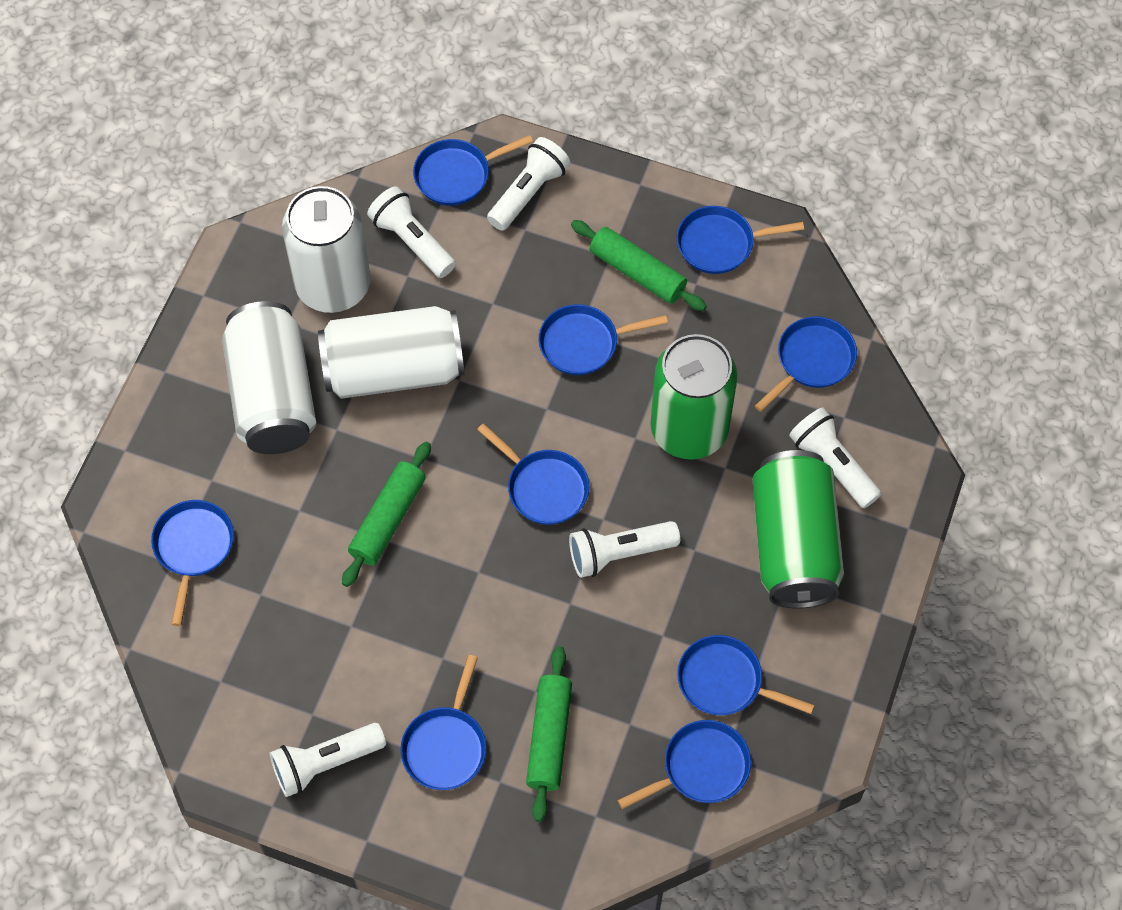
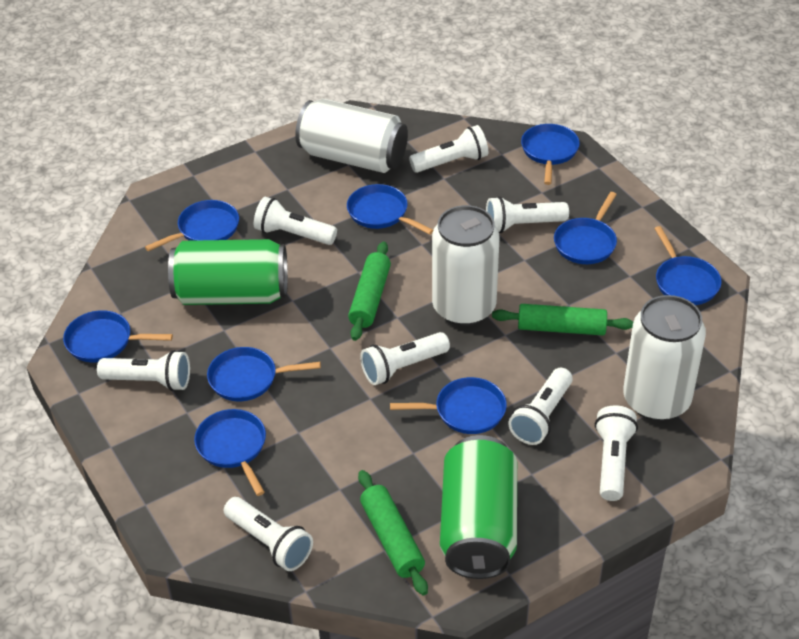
white flashlight: [270,723,386,797] [367,186,456,278] [487,137,570,231] [569,521,680,578] [789,407,881,508] = 5 -> [97,350,190,391] [224,497,313,571] [254,197,337,245] [360,332,450,385] [409,125,488,173] [486,196,569,233] [509,368,573,445] [595,405,638,501] = 8

